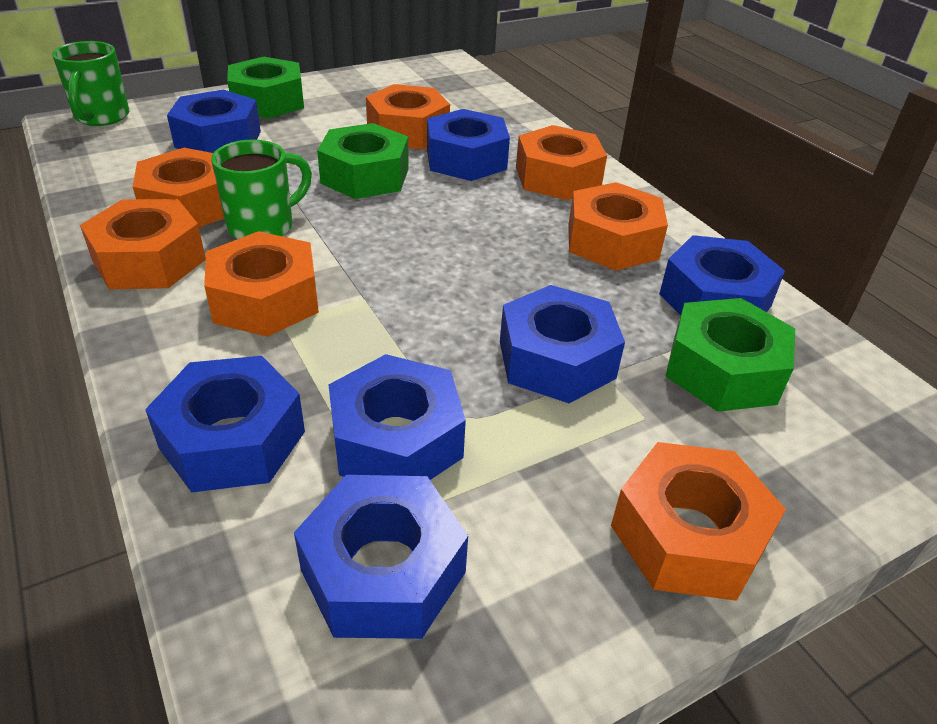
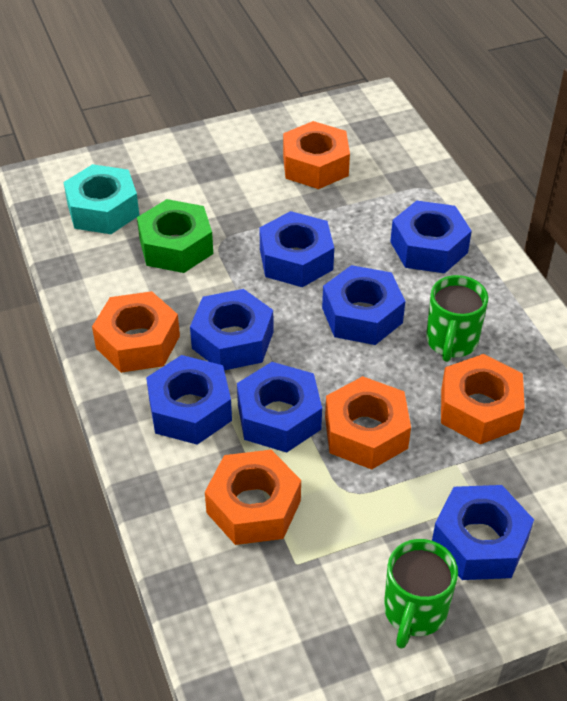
green nut: [227,57,304,119] [317,123,409,199] [665,298,795,412] = 3 -> [137,199,213,273] = 1
orange nut: [80,199,206,289] [133,148,224,227] [204,231,319,337] [366,84,450,149] [516,125,607,200] [568,182,668,271] [611,442,786,601] = 7 -> [92,291,180,373] [205,450,301,545] [283,121,350,189] [325,376,411,469] [441,354,525,444] = 5
turquoise nut: none = 0 -> [63,164,139,234] = 1

